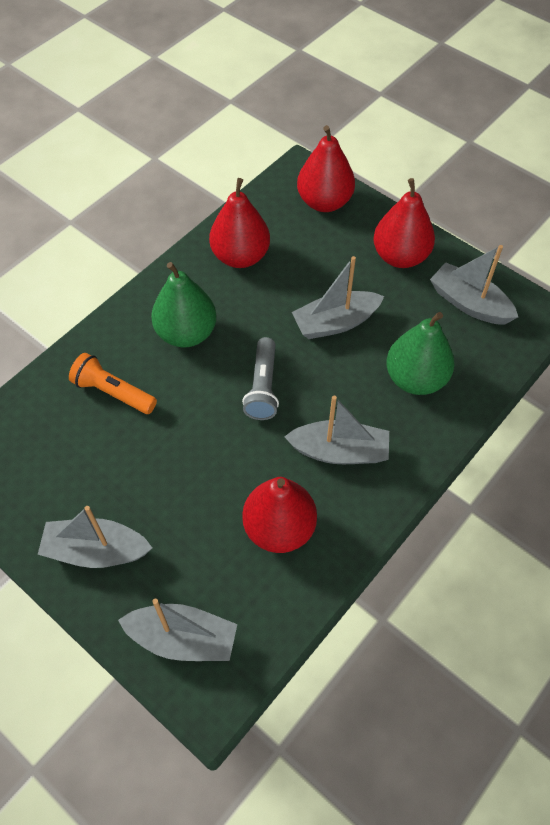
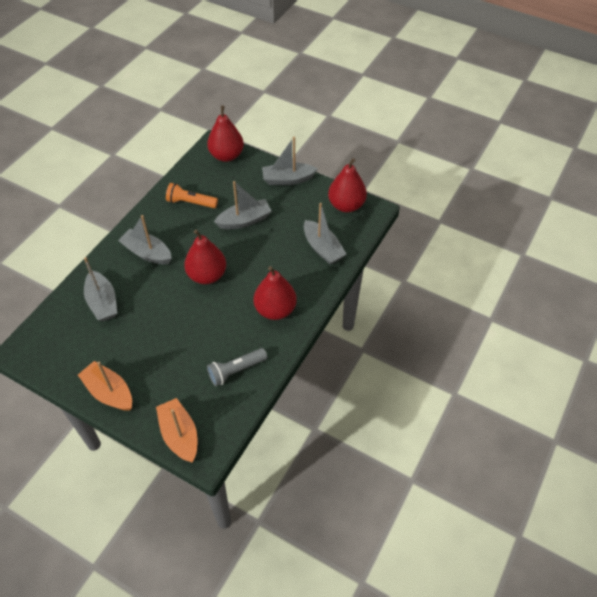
green pear: [151,262,217,348] [386,312,455,395] = 2 -> none = 0
orange boat: none = 0 -> [78,361,132,411] [156,398,197,463] = 2

